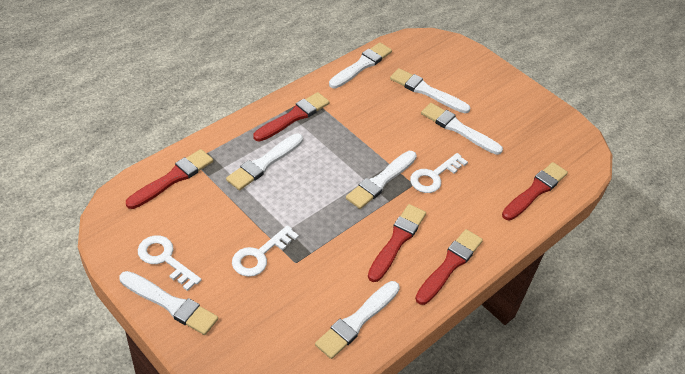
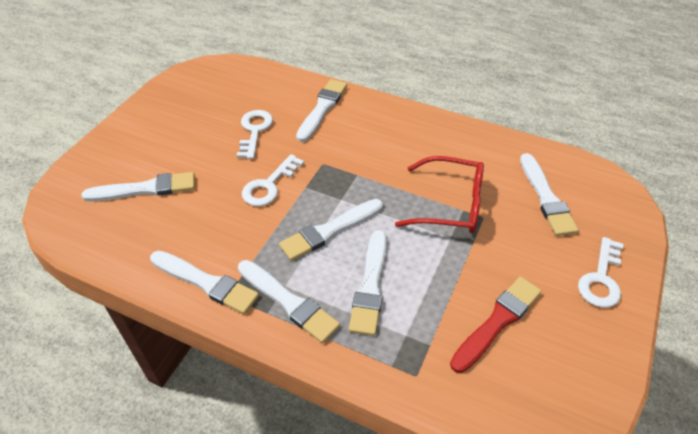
red brush: [126,149,213,209] [253,92,330,142] [368,204,426,282] [415,229,483,305] [502,162,568,220] = 5 -> [450,277,542,373] = 1
red glasses: none = 0 -> [395,156,484,233] = 1

